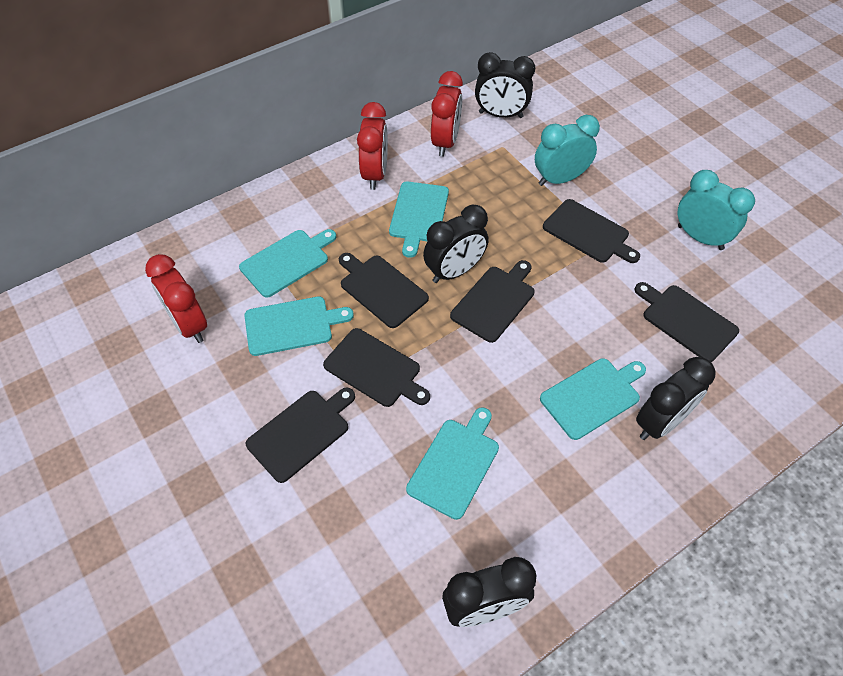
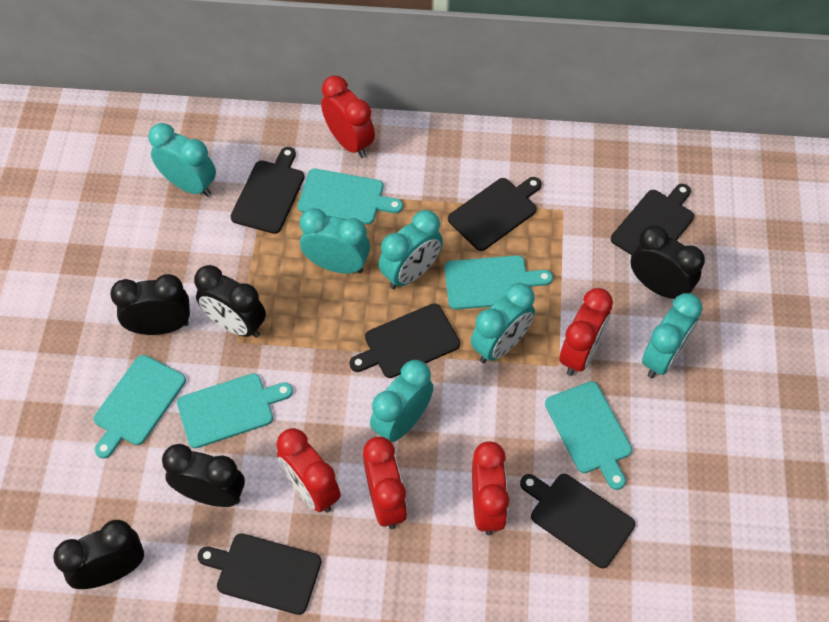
black clock: [423,205,489,283] [442,557,537,627] [475,52,535,118] [636,357,715,440] = 4 -> [53,520,144,589] [110,274,190,335] [162,444,245,507] [194,265,266,338] [630,225,705,299] = 5
red clock: [145,254,207,343] [357,102,388,190] [431,71,463,157] = 3 -> [276,428,341,513] [321,76,375,158] [363,437,407,529] [472,441,509,535] [559,288,613,376] = 5
turquoise clock: [535,115,600,186] [678,170,755,250] = 2 -> [148,123,216,197] [300,208,370,274] [370,360,434,442] [379,210,443,289] [471,283,535,363] [642,293,702,378] = 6

